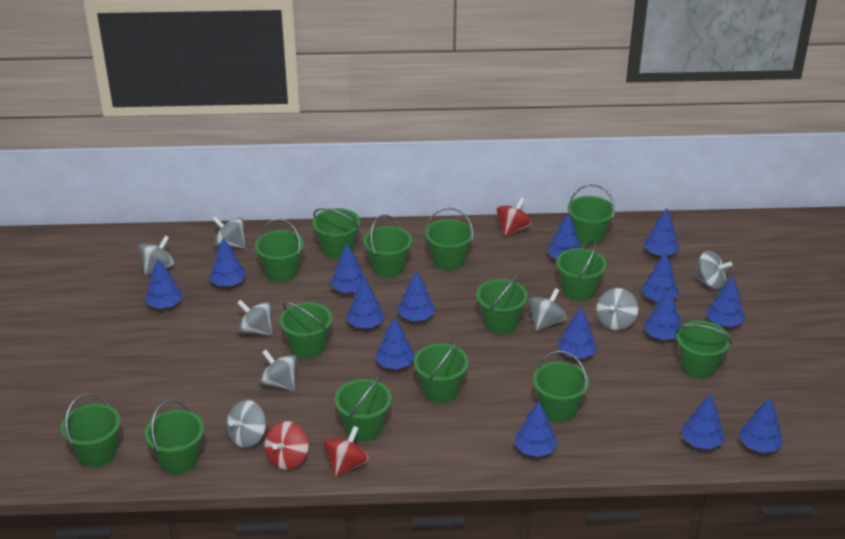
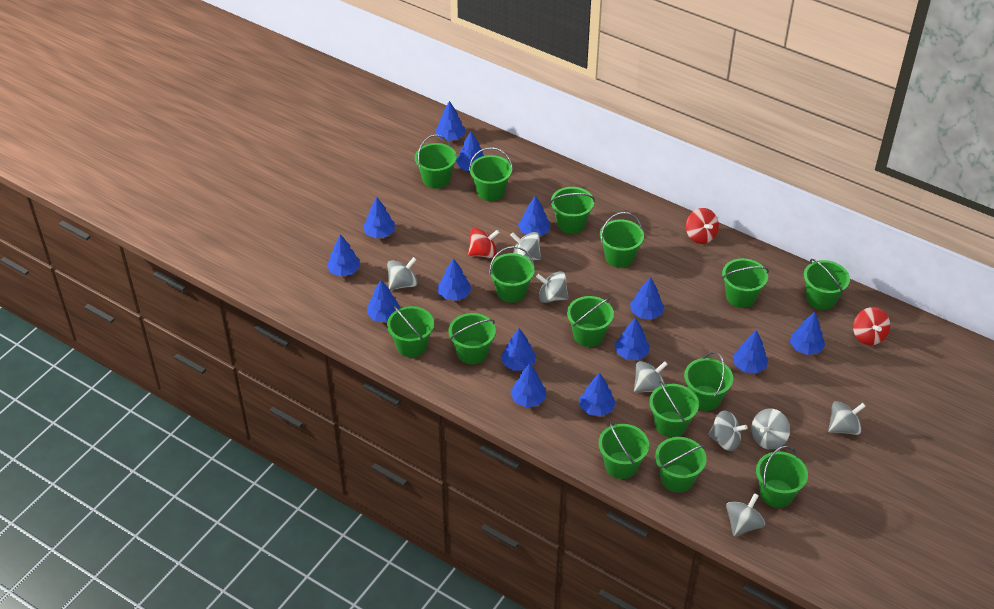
blue tree: [145,259,182,309] [210,238,246,286] [330,244,367,293] [347,278,385,328] [375,317,415,369] [397,271,435,321] [515,402,558,457] [547,213,581,259] [557,307,597,359] [641,253,679,301] [644,208,680,256] [644,289,681,340] [681,394,725,449] [706,276,745,327] [739,397,783,453] = 15 -> [327,234,360,276] [363,197,395,238] [367,280,400,322] [435,101,465,141] [438,258,472,301] [456,131,484,171] [501,328,536,371] [510,364,546,408] [518,196,550,236] [580,373,616,416] [615,317,650,360] [630,277,664,319] [733,330,768,373] [790,312,825,355] = 14
green bucket: [61,393,121,467] [144,400,204,474] [255,219,304,282] [279,302,332,359] [313,208,360,259] [335,374,392,441] [363,215,412,277] [414,338,469,403] [425,207,473,270] [476,274,528,334] [533,351,589,422] [556,240,607,301] [568,184,615,246] [675,320,732,378] = 14 -> [387,305,434,357] [415,135,457,189] [448,313,496,364] [469,147,513,201] [489,246,535,303] [550,187,595,234] [567,296,614,347] [598,421,649,479] [600,212,644,268] [649,381,699,437] [655,437,707,492] [684,352,733,411] [722,258,769,308] [756,446,808,508] [804,259,850,310] = 15

